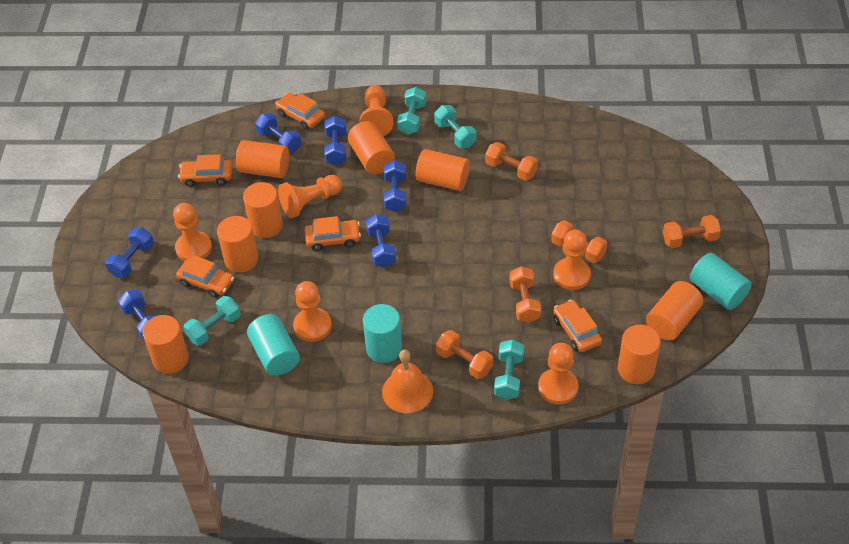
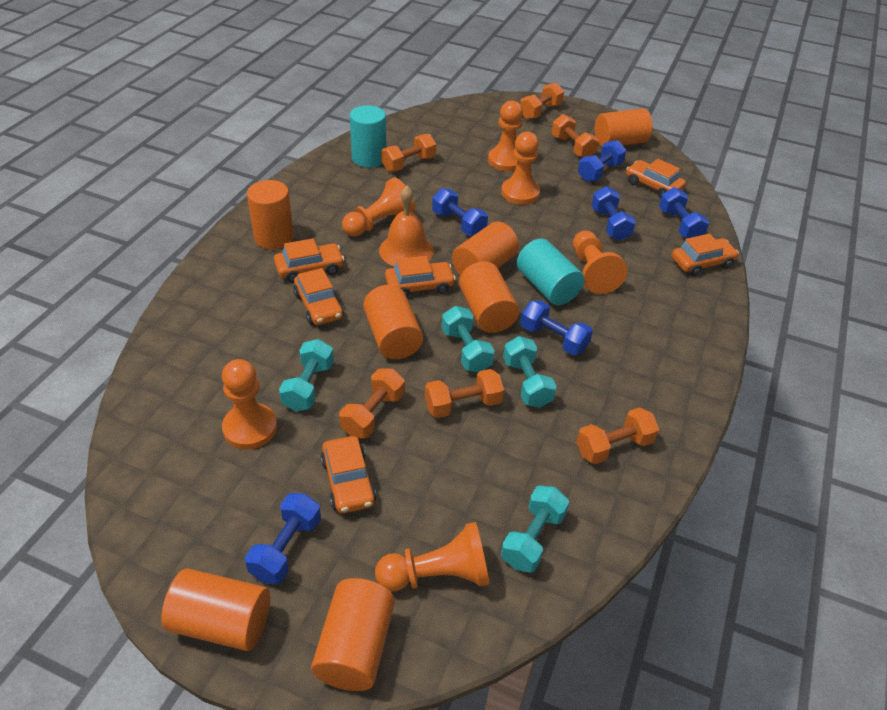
orange car: [176,255,234,298] [178,154,233,187] [275,93,325,130] [305,216,361,251] [553,300,602,352] = 5 -> [274,238,345,283] [293,268,344,325] [321,436,376,514] [385,256,456,297] [626,159,686,198] [672,234,739,276] = 6
orange cylinder: [143,315,189,374] [217,216,258,273] [236,140,289,178] [243,182,283,238] [348,121,395,174] [415,149,470,191] [618,325,661,385] [646,281,704,341] = 8 -> [162,568,270,651] [247,180,294,250] [311,578,395,691] [363,285,423,359] [452,221,519,276] [459,261,519,333] [595,108,652,147] = 7
orange dumbbell: [436,330,493,379] [485,142,538,181] [510,266,541,323] [551,220,607,263] [663,215,721,248] = 5 -> [339,368,405,439] [381,134,436,172] [425,369,504,418] [520,83,564,120] [552,114,599,158] [576,407,659,464] = 6
turquoise cylinder: [247,314,300,376] [363,304,402,363] [690,253,752,310] = 3 -> [350,105,386,168] [517,238,584,305] = 2

